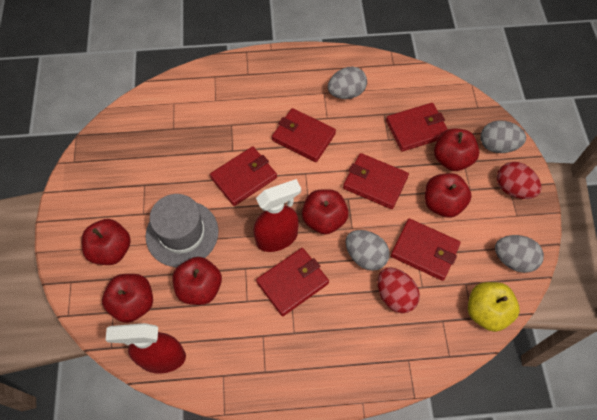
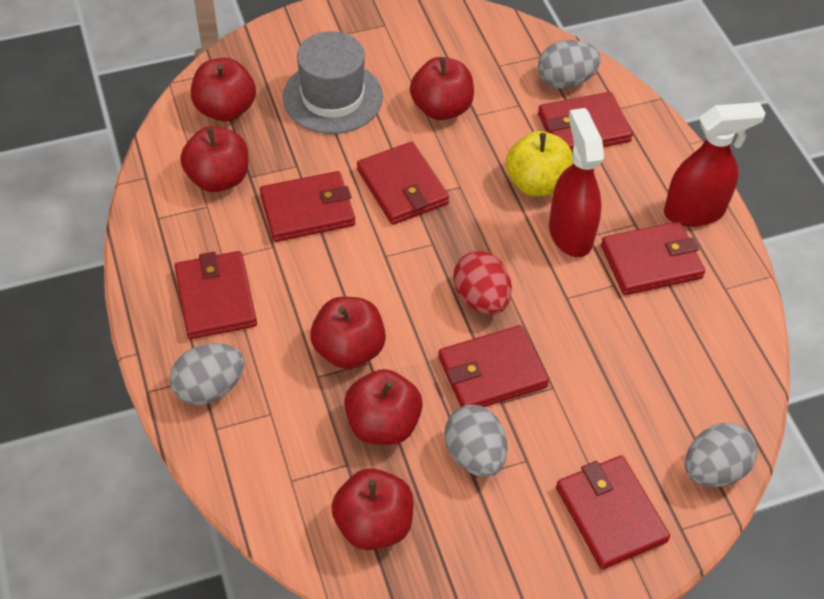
red egg: [378,267,420,313] [497,162,541,199] = 2 -> [453,251,512,314] = 1
red wallet: [210,146,277,206] [256,248,329,316] [272,108,336,162] [343,153,409,209] [386,103,448,152] [391,219,461,281] = 6 -> [175,251,257,339] [260,171,355,242] [357,142,449,225] [438,325,549,407] [538,92,633,153] [556,455,670,569] [601,221,705,295] = 7

